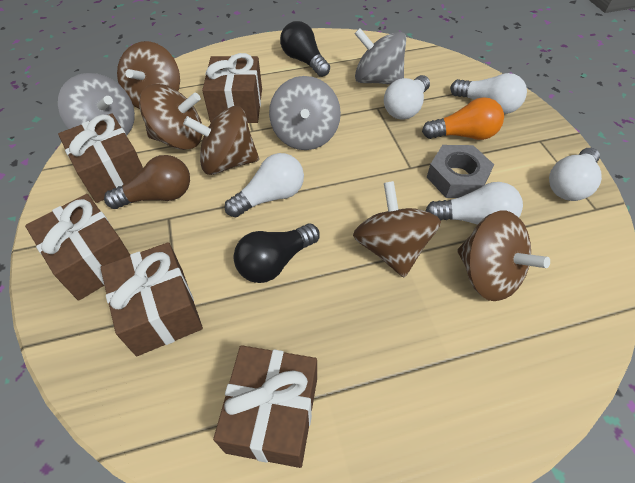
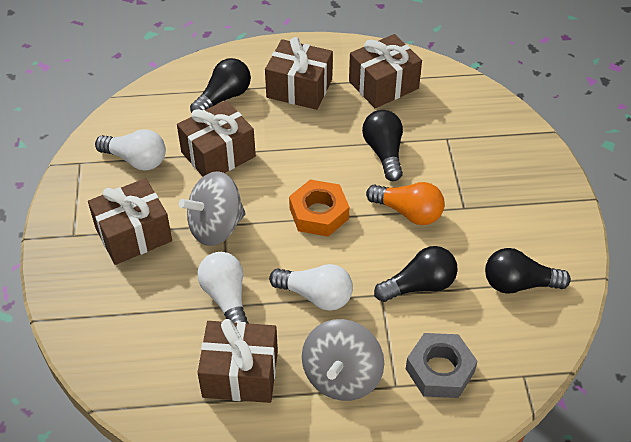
black light bulb: [233,223,320,283] [280,21,330,77] = 2 -> [190,58,251,113] [362,110,403,181] [374,246,458,302] [485,248,571,294] = 4
brown light bulb: [104,155,190,209] = 1 -> none = 0
brown spinning top: [117,41,180,109] [139,84,202,150] [183,106,259,175] [353,181,441,278] [457,210,550,301] = 5 -> none = 0
grey spinning top: [58,73,135,135] [269,76,341,150] [354,28,406,85] = 3 -> [179,171,246,246] [302,319,384,401] = 2
orange nut: none = 0 -> [289,179,349,237] = 1
white light bulb: [225,153,304,218] [384,75,430,119] [426,182,523,225] [450,73,527,114] [549,148,602,201] = 5 -> [95,129,166,171] [197,252,249,323] [269,264,353,311] = 3

